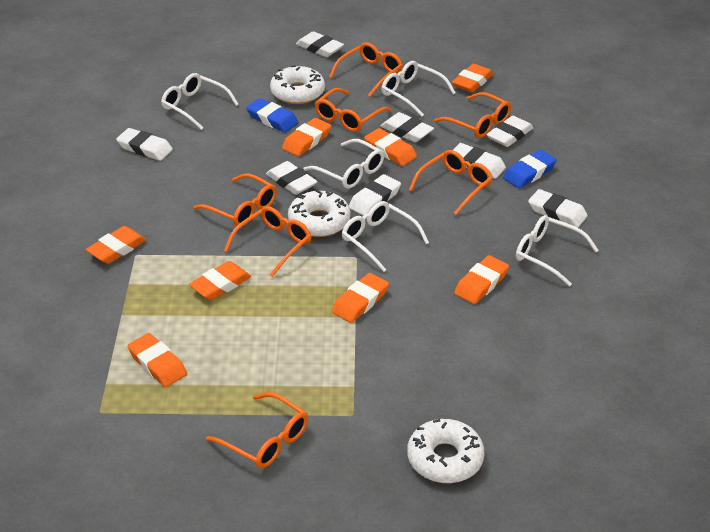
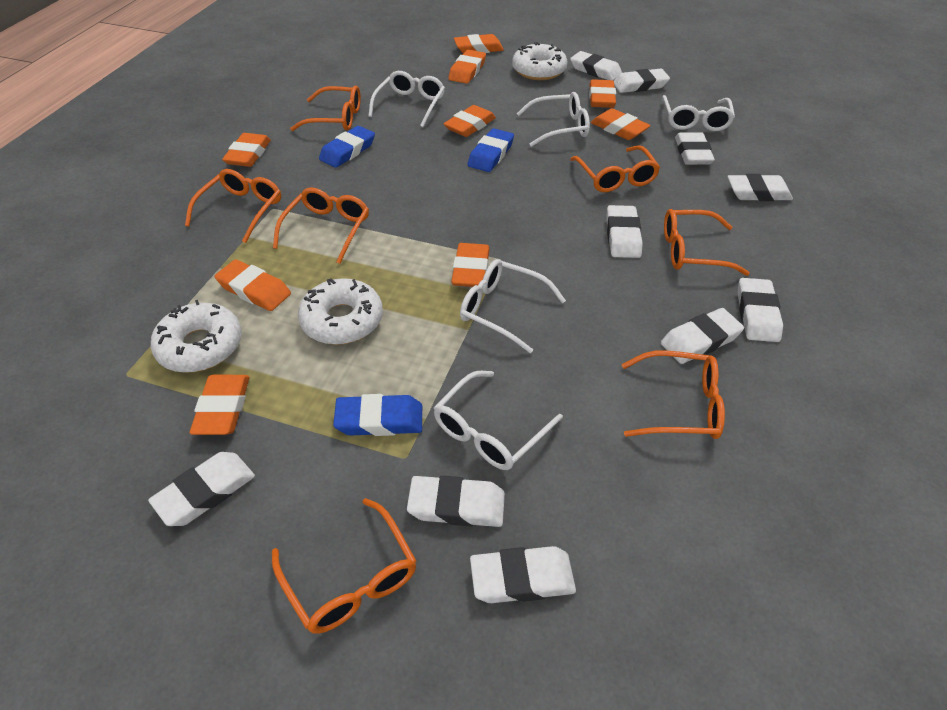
blue eraser: [246,98,299,133] [503,150,557,188] = 2 -> [319,126,375,168] [333,394,422,436] [467,128,514,172] = 3
orange eraser: [86,226,147,264] [127,333,187,387] [189,261,251,300] [282,118,331,156] [332,273,389,323] [364,128,417,166] [452,64,493,92] [454,255,509,304] = 8 -> [190,375,249,435] [215,259,291,311] [222,133,271,167] [444,105,496,137] [448,50,486,84] [451,243,490,287] [454,34,504,53] [589,79,616,108] [591,108,651,140] = 9
white eraser: [116,128,173,161] [266,161,318,195] [296,31,344,57] [349,174,401,216] [381,112,434,142] [453,143,506,179] [486,116,533,147] [528,189,588,228] = 8 -> [148,452,255,526] [407,476,505,527] [470,546,576,603] [570,51,622,81] [606,205,643,258] [614,69,670,93] [661,308,744,364] [675,132,715,165] [727,174,793,201] [737,278,783,342] = 10

